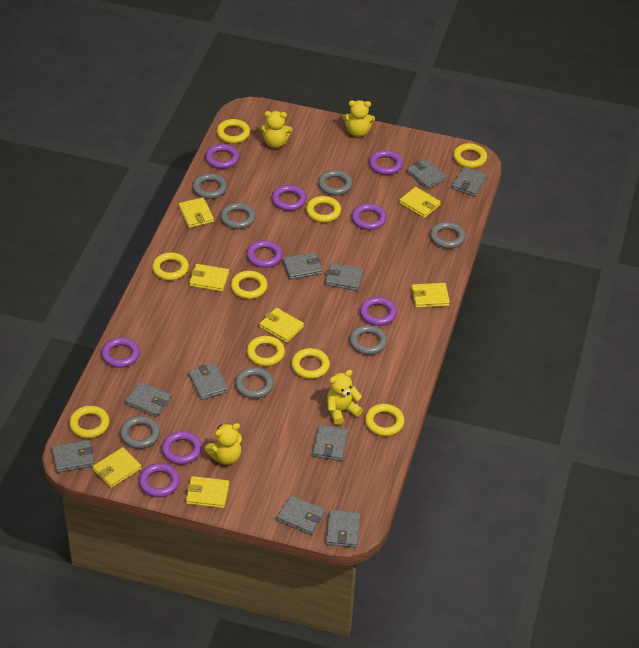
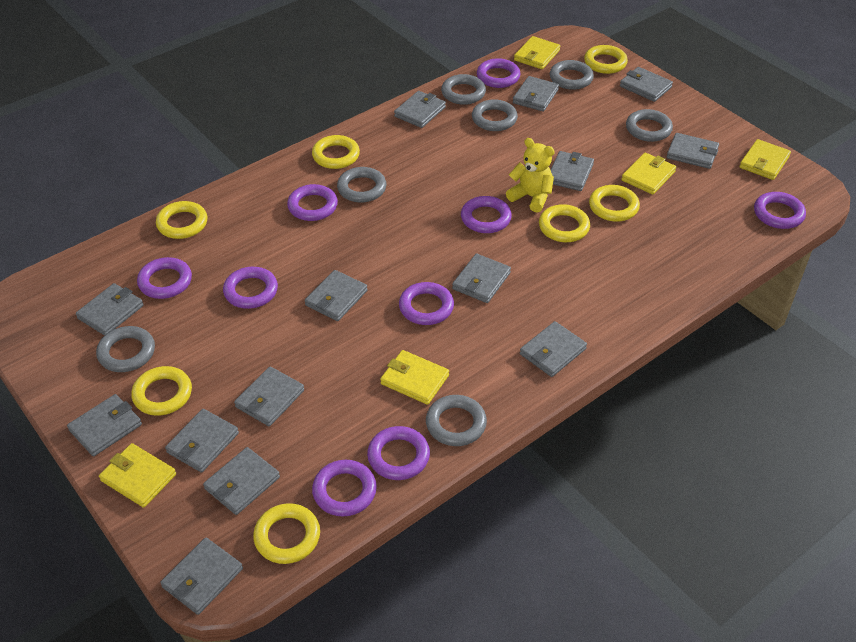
grey wallet: [52,440,95,473] [125,381,172,417] [188,363,228,400] [277,495,325,535] [282,252,323,280] [312,425,348,461] [325,263,364,291] [326,510,361,548] [406,159,447,189] [451,166,487,197] = 10 -> [67,394,142,456] [76,283,144,336] [160,538,243,615] [165,409,239,473] [203,447,280,515] [234,366,304,426] [305,270,368,321] [394,91,446,128] [452,254,511,303] [513,76,559,112] [520,321,587,377] [551,151,594,191] [620,67,673,102] [667,133,719,169] = 14
yellow ring: [69,406,109,438] [152,252,189,280] [216,119,250,143] [231,271,267,299] [247,336,285,366] [291,348,330,379] [306,196,341,222] [365,404,405,436] [453,143,487,168] = 9 -> [131,366,192,416] [156,201,208,239] [253,503,320,564] [312,135,360,169] [539,204,590,242] [584,45,628,74] [589,185,640,222] = 7
yellow teddy bear: [205,423,242,465] [260,111,292,148] [327,370,363,425] [343,100,375,137] = 4 -> [506,138,555,213] = 1
yellow wallet: [93,447,141,488] [179,197,214,228] [186,476,229,508] [189,264,229,292] [259,308,304,343] [399,187,441,218] [411,283,450,308] = 7 -> [99,443,176,508] [380,350,449,405] [514,36,560,69] [621,153,676,194] [739,139,791,180] = 5

